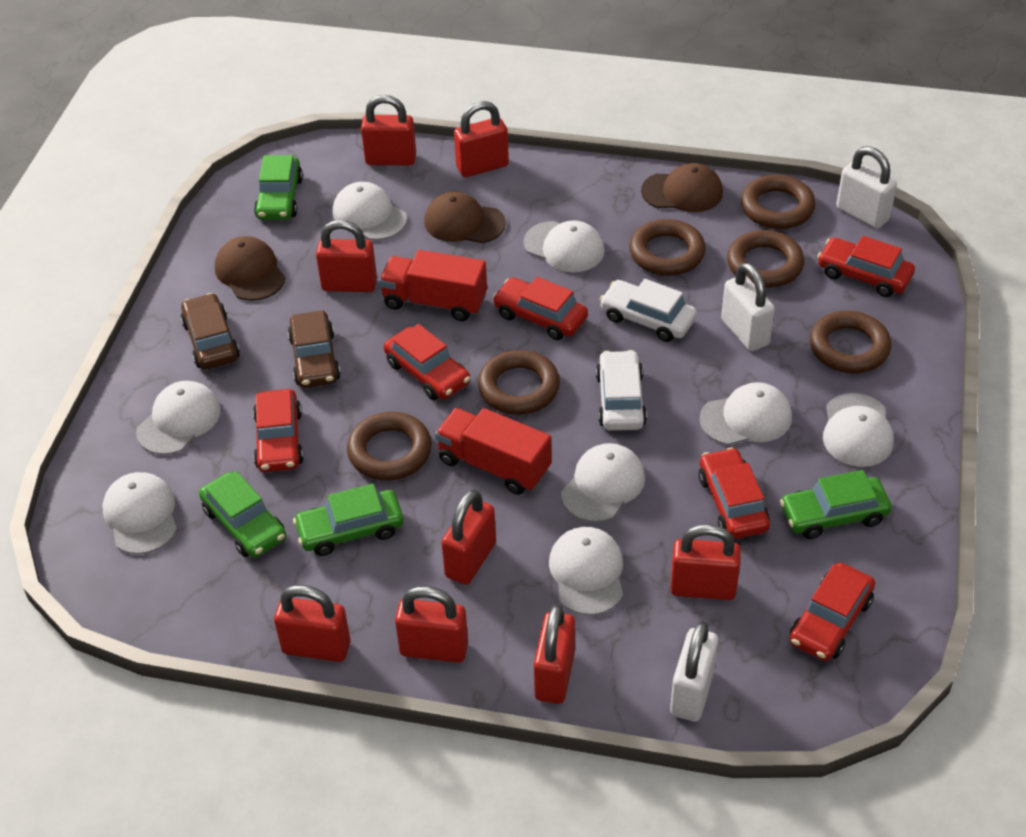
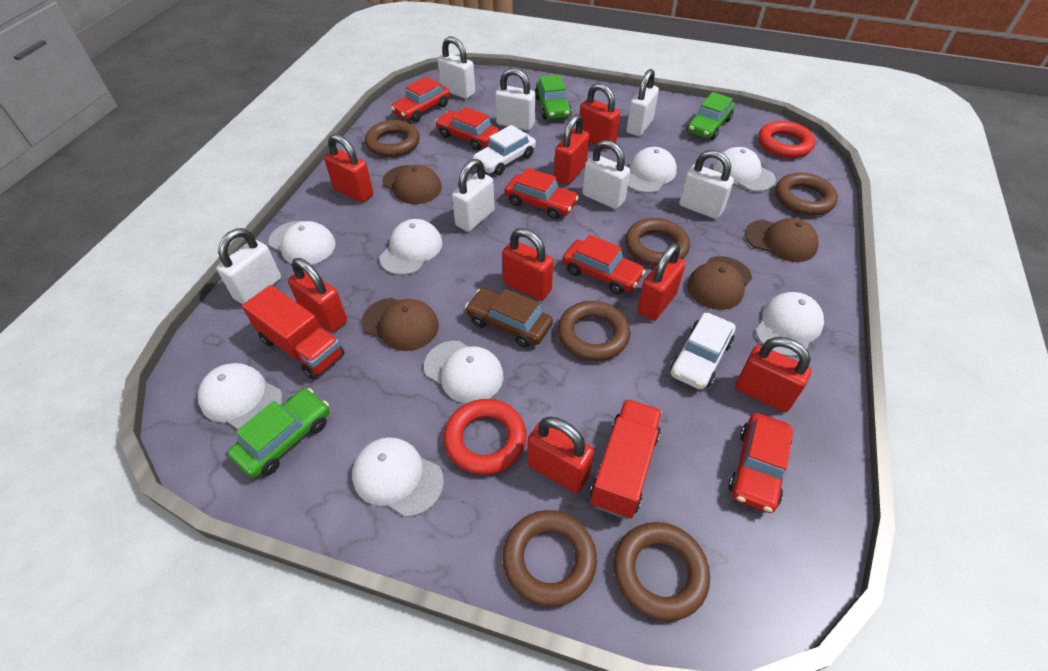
brown cap: [215,236,286,301] [424,191,506,243] [641,163,723,212] = 3 -> [362,298,439,351] [382,165,442,204] [687,256,752,310] [745,218,819,262] = 4
brown car: [181,293,240,370] [288,310,341,388] = 2 -> [465,288,553,348] = 1
green car: [199,471,286,558] [254,155,303,220] [293,484,404,556] [780,470,892,539] = 4 -> [228,388,330,478] [535,75,572,119] [687,92,734,140] = 3
red car: [253,389,304,472] [383,324,470,400] [493,277,588,340] [698,447,770,539] [790,563,875,661] [817,236,915,297] = 6 -> [391,76,450,122] [435,107,499,150] [505,168,579,219] [562,235,646,294] [728,413,793,513] = 5
red ring: none = 0 -> [444,399,527,475] [758,121,815,158] = 2
white padlock: [670,621,718,721] [721,263,775,351] [836,146,897,228] = 3 -> [216,228,281,304] [437,36,475,99] [452,159,495,232] [495,68,535,131] [582,140,630,209] [626,69,659,136] [679,150,734,219] = 7

